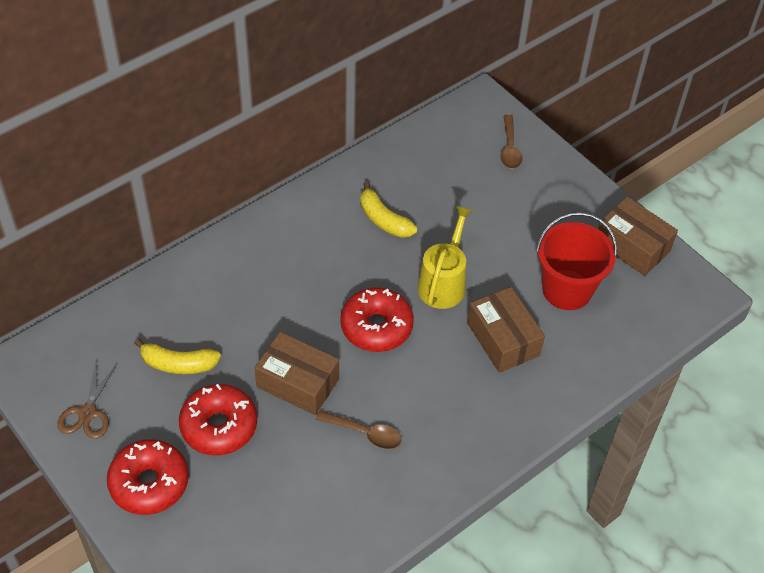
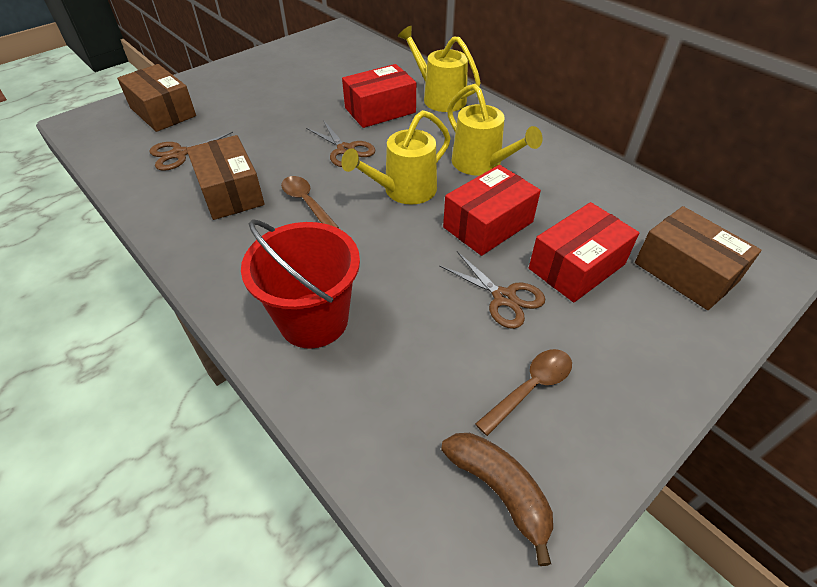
brown banana: none = 0 -> [441,433,553,566] = 1
brown scissors: [57,362,117,439] = 1 -> [149,132,233,171] [306,120,375,167] [439,251,545,329] = 3
red box: none = 0 -> [342,64,416,128] [443,165,541,256] [529,202,639,303] = 3
red donut: [107,439,189,515] [179,384,257,456] [340,287,414,352] = 3 -> none = 0
yellow banana: [134,338,221,374] [360,182,417,238] = 2 -> none = 0
yellow watering can: [418,206,473,309] = 1 -> [341,110,451,204] [398,26,481,112] [447,84,543,176] = 3

